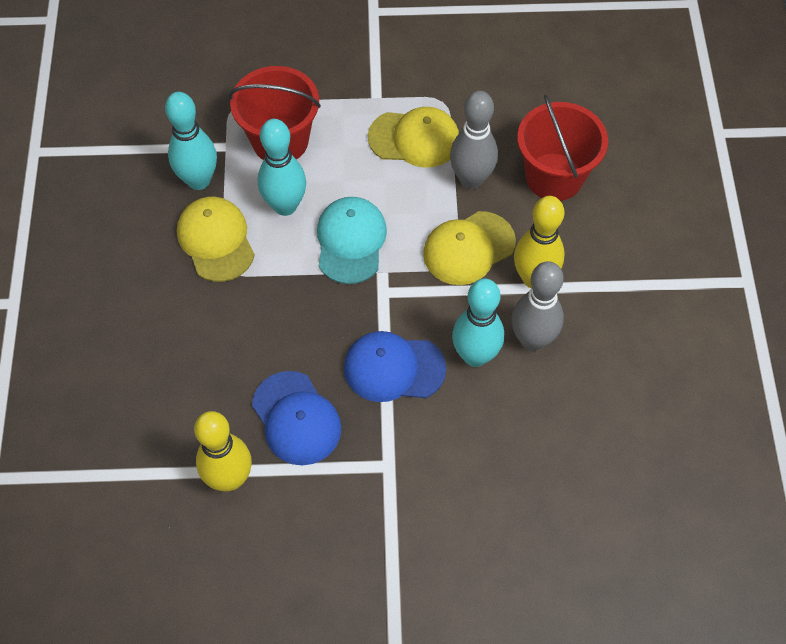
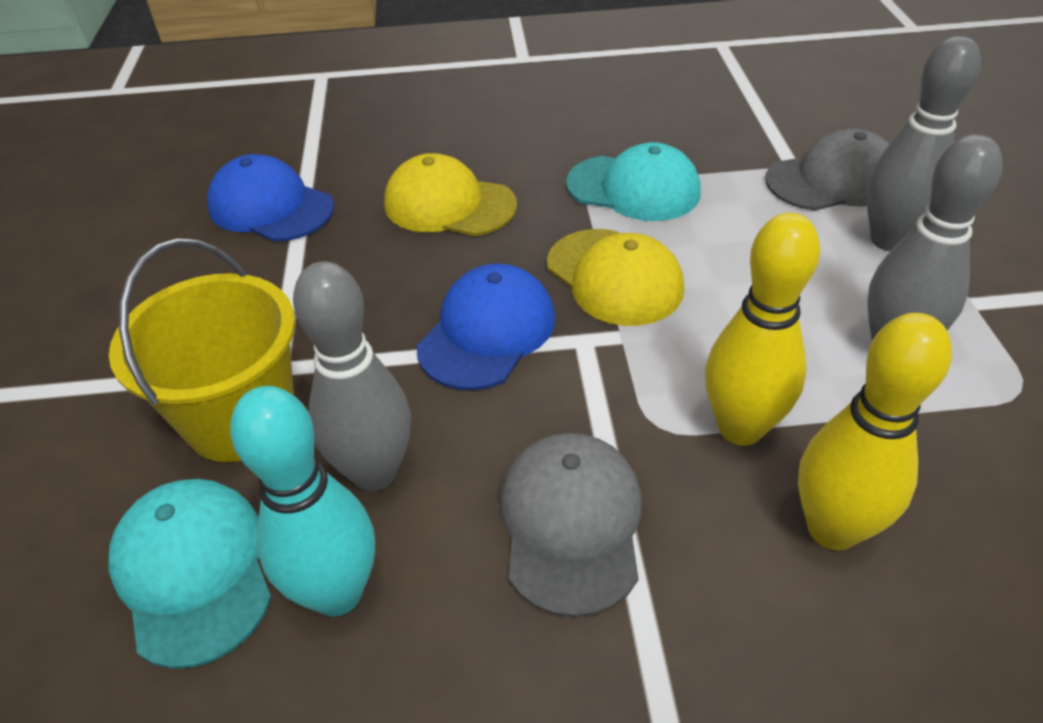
grey bowling pin: [450,91,498,189] [512,261,564,351] = 2 -> [293,261,411,491] [867,36,981,251] [868,134,1003,341] = 3
grey cap: none = 0 -> [500,433,642,617] [765,129,890,211] = 2
red bucket: [229,66,321,160] [517,95,608,201] = 2 -> none = 0
turquoise bowling pin: [165,92,217,190] [258,119,306,216] [452,278,504,367] = 3 -> [230,386,375,616] = 1
turquoise cap: [317,197,387,284] = 1 -> [108,479,272,669] [566,142,701,221] = 2
yellow bucket: none = 0 -> [109,238,295,462] = 1
yellow cap: [177,197,255,282] [368,107,459,168] [423,211,516,285] = 3 -> [384,153,517,236] [547,229,684,326] = 2

